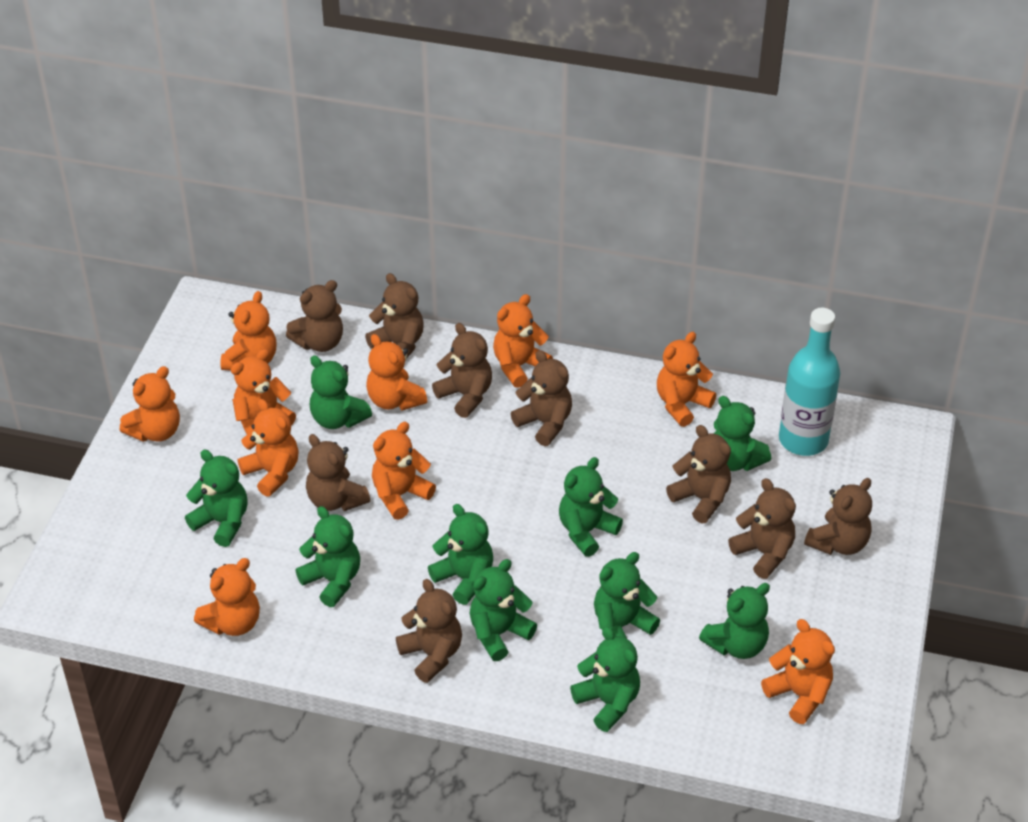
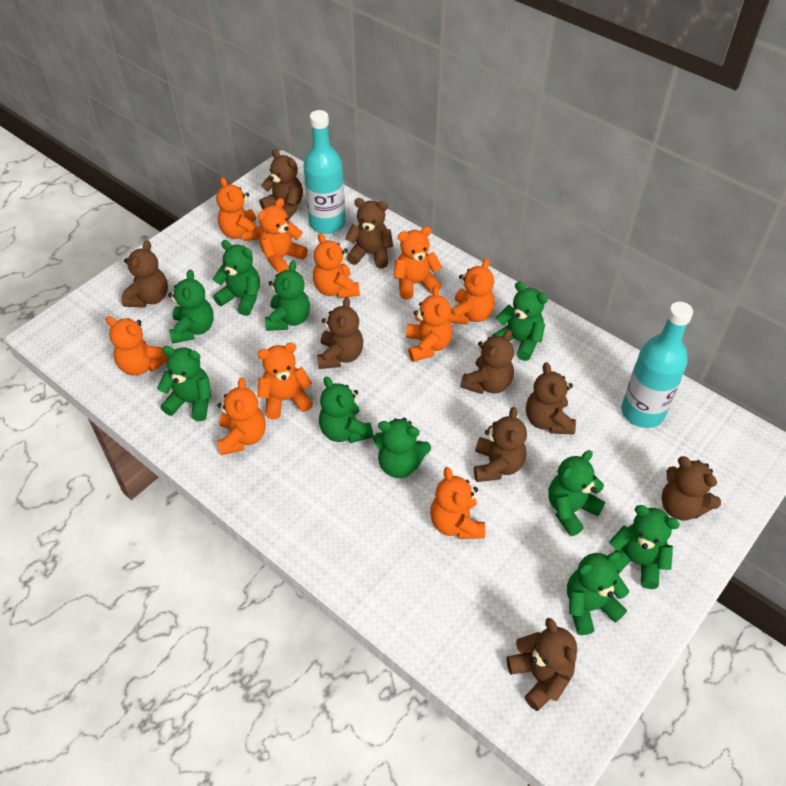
turquoise bottle: [779,308,840,456] = 1 -> [303,110,345,234] [622,302,693,428] = 2

